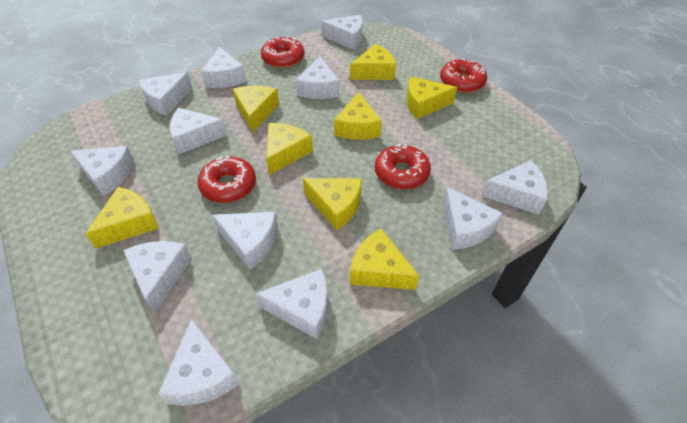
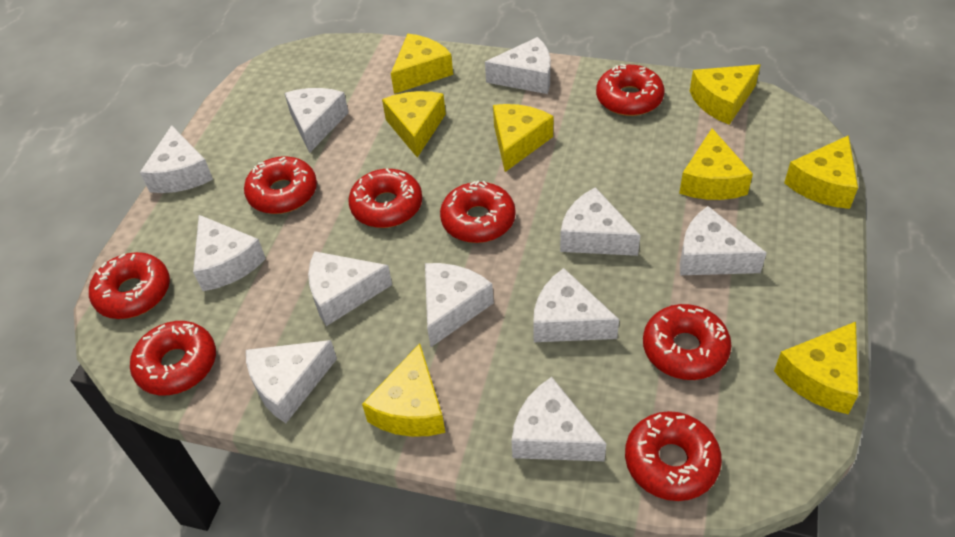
red donut: [198,155,256,203] [261,36,304,68] [375,144,431,189] [440,59,487,93] = 4 -> [89,252,170,319] [130,321,216,395] [244,156,317,214] [348,168,422,228] [440,180,516,243] [596,64,664,116] [625,411,722,501] [643,304,732,380] = 8
white cheese: [70,146,135,196] [123,241,192,313] [139,72,192,116] [158,319,239,406] [169,108,227,154] [201,47,246,88] [212,212,278,269] [256,269,328,340] [296,56,339,99] [321,15,363,50] [443,187,503,250] [481,160,548,215] = 12 -> [140,125,213,193] [193,215,266,291] [246,340,337,423] [284,88,349,153] [308,251,392,326] [425,263,494,347] [485,37,550,94] [511,377,606,461] [533,268,619,342] [560,187,640,256] [680,206,767,275] = 11

